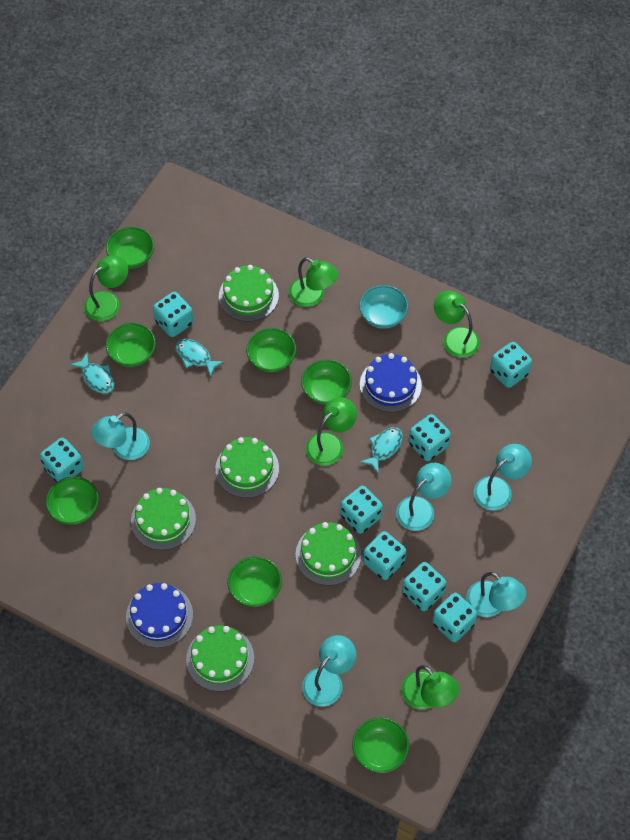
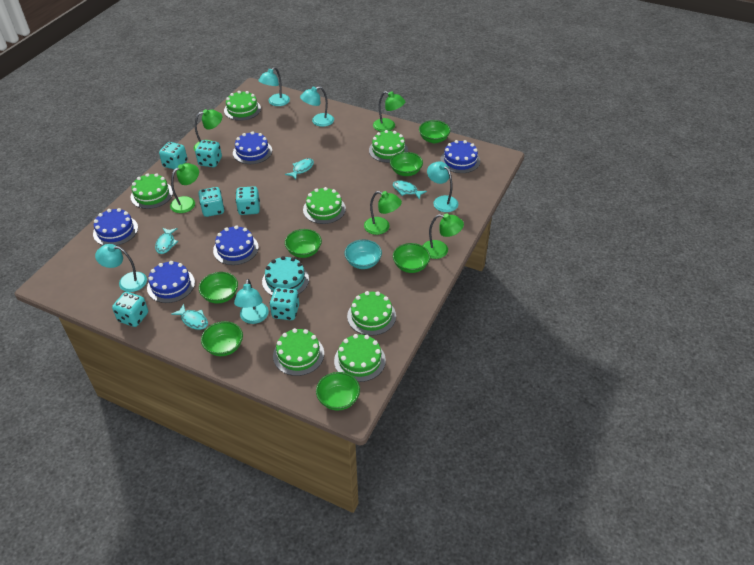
blue cake: [126,583,193,648] [360,353,422,412] = 2 -> [93,208,138,246] [147,261,195,303] [213,225,259,265] [233,131,272,164] [440,140,480,173] = 5
green cake: [131,488,196,550] [186,625,254,691] [215,437,279,498] [219,265,279,322] [296,522,361,586] = 5 -> [130,173,173,209] [224,91,261,121] [273,328,324,376] [303,187,346,224] [334,334,386,382] [347,291,396,336] [369,130,408,163] = 7
turquoise cake: none = 0 -> [262,256,309,296] = 1
turquoise dice: [40,438,84,482] [153,292,194,337] [340,486,383,534] [363,531,406,580] [402,562,446,611] [408,414,451,461] [432,593,478,642] [490,342,532,388] = 8 -> [112,292,148,327] [159,142,187,169] [195,140,222,167] [198,187,225,217] [236,186,260,215] [269,287,299,320] = 6
turquoise fish: [70,353,114,393] [176,339,224,377] [360,427,403,473] = 3 -> [155,228,178,254] [171,304,208,330] [285,158,314,180] [393,181,427,200] = 4

